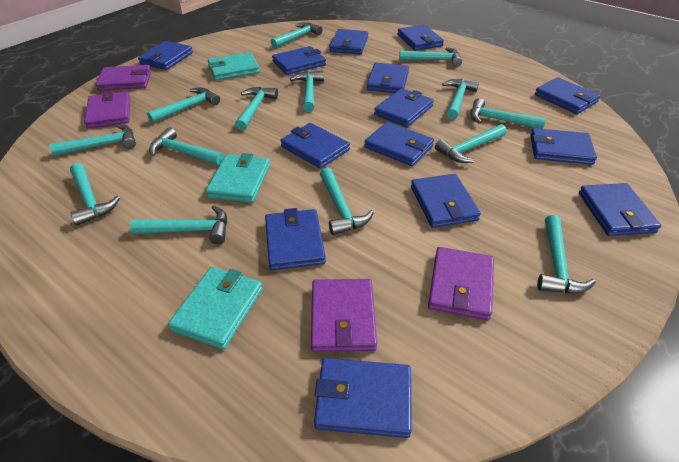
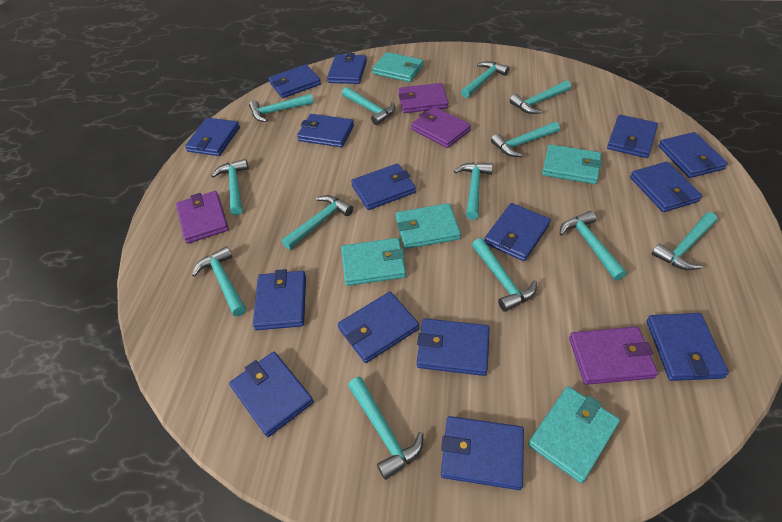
blue wallet: [138,41,193,70] [265,208,326,270] [272,46,326,75] [280,123,350,169] [314,358,412,438] [330,29,368,55] [364,122,434,166] [367,63,409,93] [374,88,434,127] [397,25,444,51] [411,174,481,228] [530,128,597,165] [535,77,600,114] [579,183,661,236] = 14 -> [185,118,240,156] [229,352,314,437] [253,269,306,330] [269,64,321,98] [297,114,354,147] [327,53,367,84] [338,292,419,363] [351,163,416,210] [417,319,490,376] [441,416,524,490] [484,203,551,261] [607,115,658,158] [630,161,702,212] [646,313,729,381] [658,132,728,178] = 15
turquoise hammer: [50,124,136,156] [70,163,120,226] [130,205,227,244] [147,87,220,123] [149,128,224,165] [235,87,278,130] [271,22,323,48] [290,71,324,112] [320,168,374,235] [399,47,462,67] [435,124,507,163] [442,79,479,119] [471,98,546,129] [537,215,596,293] = 14 -> [192,246,246,316] [211,159,249,215] [249,94,314,122] [282,195,353,249] [342,87,395,125] [348,377,423,480] [454,162,493,220] [461,61,509,98] [472,238,537,312] [491,122,560,157] [510,80,571,114] [560,211,627,280] [652,212,718,270] = 13
turquoise wallet: [168,267,263,349] [206,153,270,203] [208,52,260,80] = 3 -> [341,238,406,286] [372,52,424,82] [396,203,461,249] [528,386,620,483] [542,144,602,184] = 5

